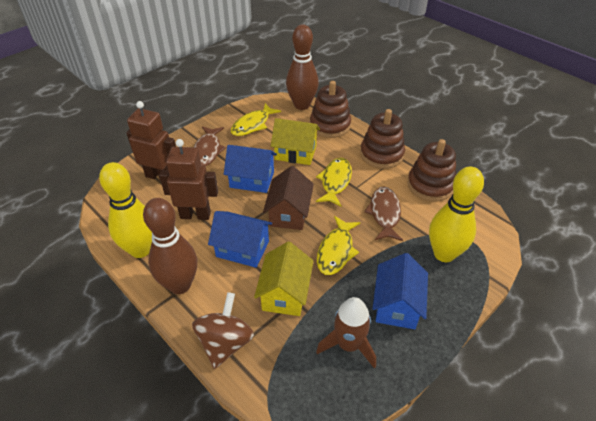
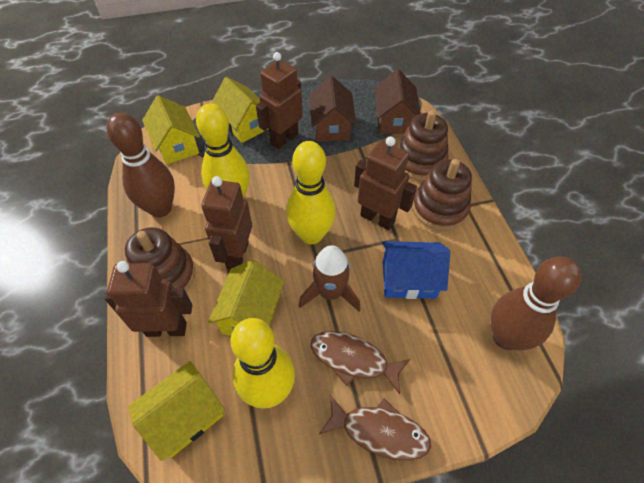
blue house: [208,211,272,268] [224,145,277,193] [372,253,428,329] = 3 -> [382,241,450,299] = 1
brown house: [263,166,314,230] = 1 -> [310,76,356,142] [374,69,421,134] = 2
brown robot: [126,101,176,181] [159,139,218,220] = 2 -> [104,261,192,337] [201,176,252,269] [256,52,303,149] [354,136,417,230] = 4
brown spinning top: [192,292,254,369] = 1 -> none = 0
yellow bowling pin: [99,162,152,258] [429,167,484,262] = 2 -> [196,103,250,199] [231,318,295,409] [286,141,336,244] = 3
yellow fish: [231,103,281,136] [316,158,352,206] [317,216,360,275] = 3 -> none = 0
yellow house: [254,242,313,316] [271,118,320,165] = 2 -> [128,361,225,461] [142,95,200,165] [208,260,284,336] [211,77,269,143] = 4

